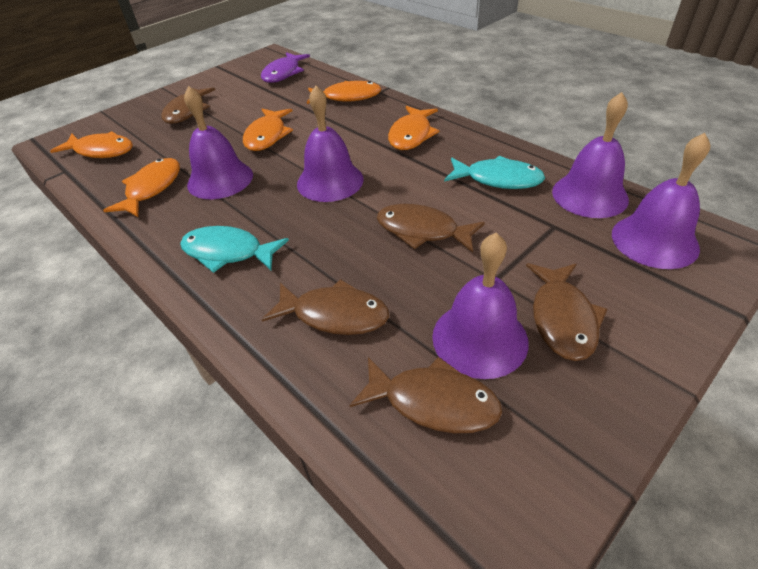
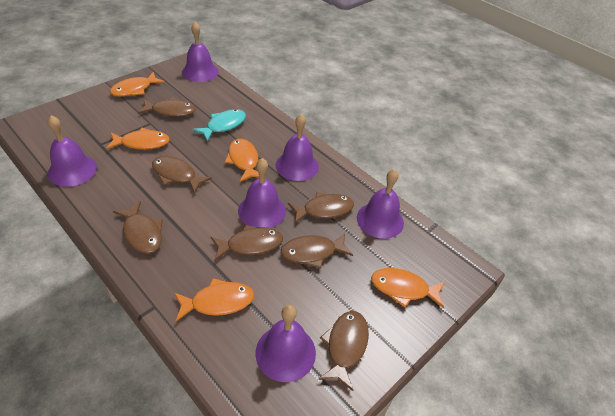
brown fish: [161,87,215,124] [261,279,389,335] [349,357,502,433] [377,204,485,252] [526,263,607,361] = 5 -> [113,201,163,254] [137,97,196,117] [152,156,212,194] [211,225,283,261] [281,233,353,269] [288,192,354,224] [318,311,369,391] = 7
purple bell: [184,86,253,199] [297,86,364,202] [432,233,529,379] [552,92,629,218] [612,133,710,269] = 5 -> [48,115,97,187] [182,22,218,82] [238,158,286,228] [256,305,316,382] [276,114,319,181] [357,169,404,239] = 6
purple fish: [261,52,310,83] = 1 -> none = 0
turquoise fish: [180,226,289,273] [444,156,545,189] = 2 -> [192,109,246,142] = 1

